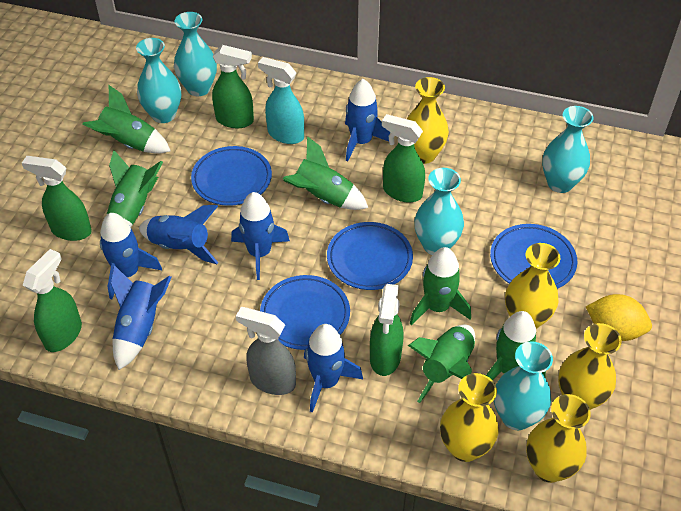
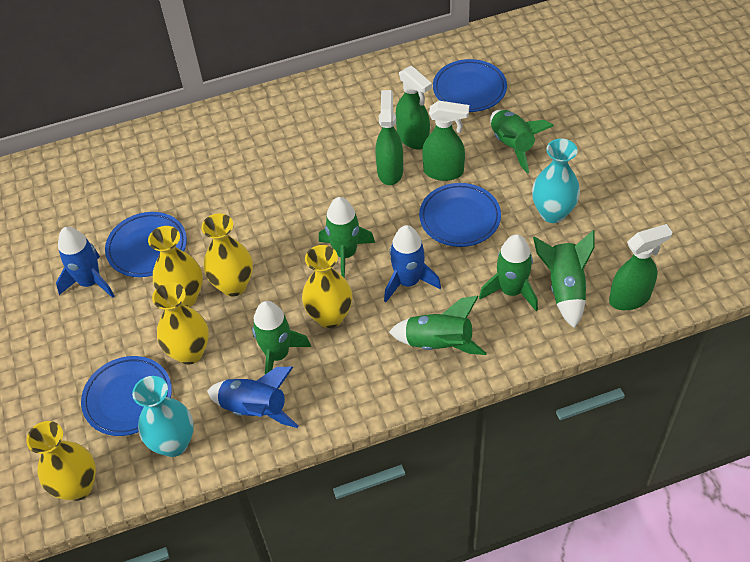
blue rocket: [100,213,162,299] [111,265,171,370] [139,205,218,264] [231,192,290,280] [304,324,363,413] [345,79,391,161] = 6 -> [56,227,115,298] [207,367,299,428] [384,225,441,302] = 3
green spray bottle: [22,156,92,241] [23,249,82,352] [212,45,254,128] [370,284,403,376] [382,114,425,203] = 5 -> [375,90,403,185] [395,66,432,150] [422,101,469,181] [609,224,672,310] = 4
grey spray bottle: [236,307,296,395] = 1 -> none = 0
turquoise spray bottle: [258,57,304,144] = 1 -> none = 0
turquoise vase: [136,38,181,123] [174,12,217,96] [414,168,464,255] [494,341,553,430] [542,106,593,193] = 5 -> [132,376,194,457] [532,139,580,223] = 2
yellow lemon: [586,294,652,341] = 1 -> none = 0

